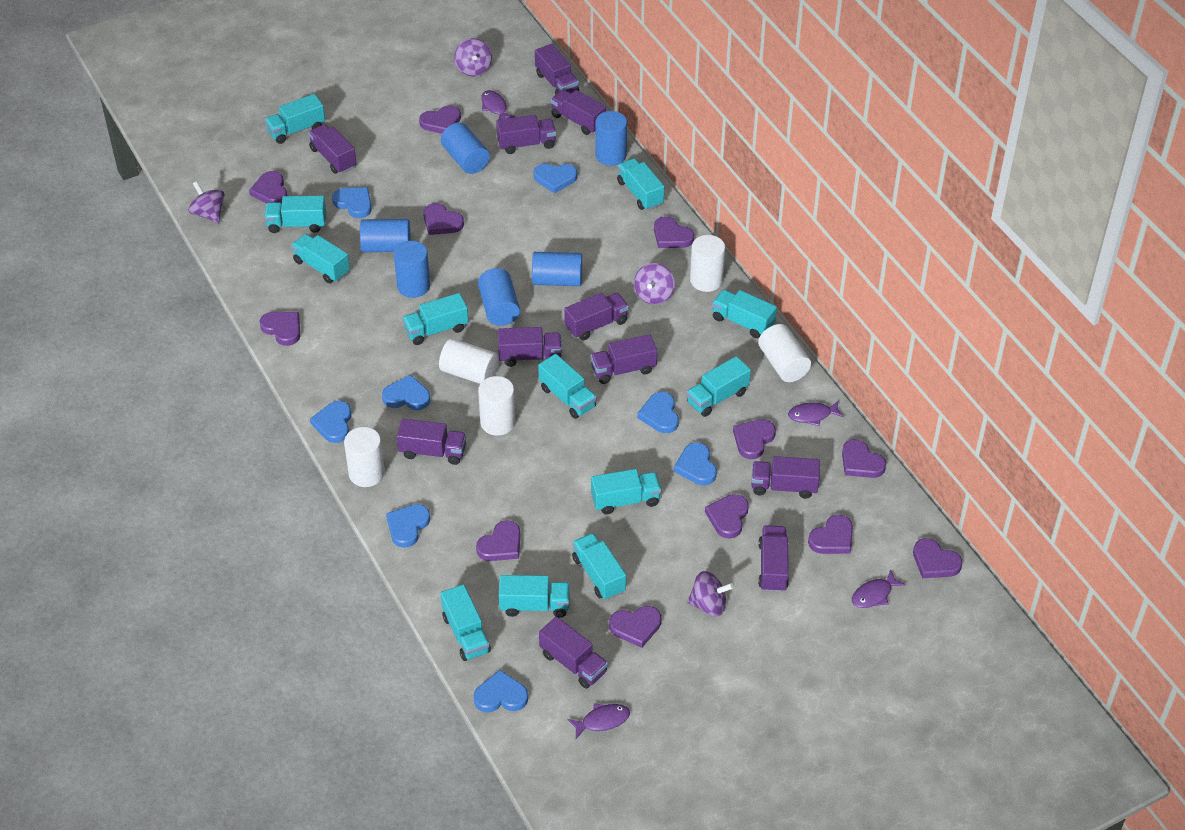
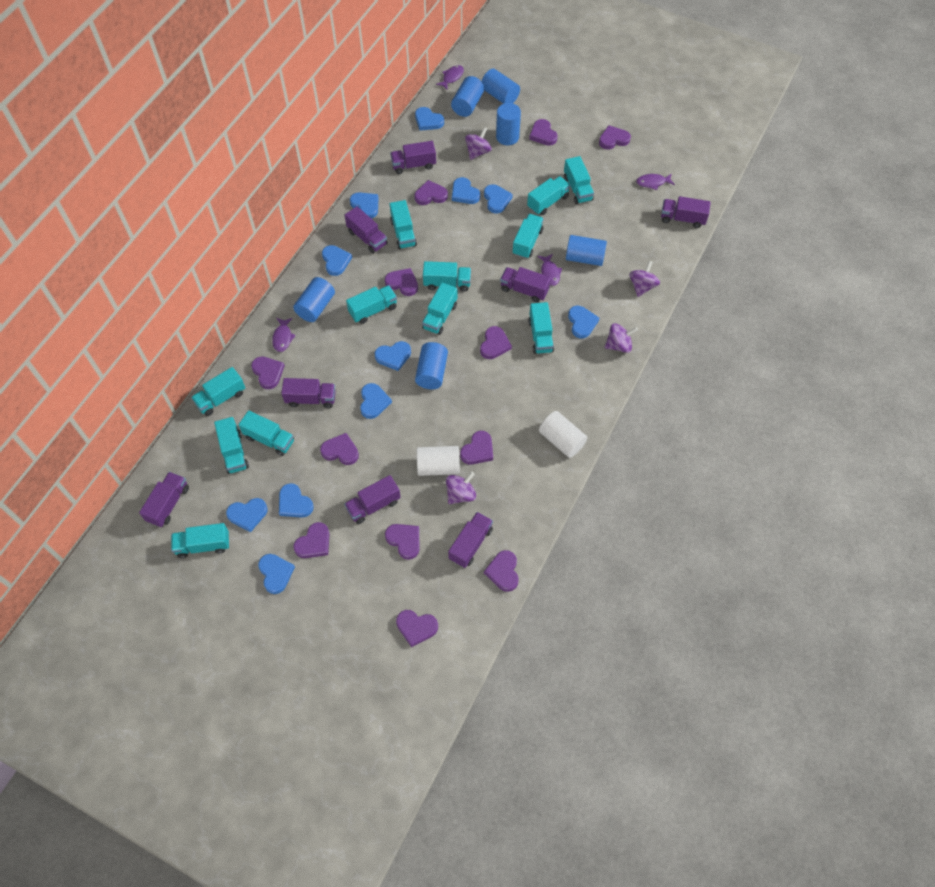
blue heart: [310,401,352,443] [332,187,372,218] [382,375,430,410] [386,504,430,548] [473,670,528,712] [534,164,577,193] [637,392,679,433] [674,442,717,485] = 8 -> [226,498,268,532] [258,554,295,594] [279,483,314,518] [322,245,352,276] [350,192,378,219] [360,383,392,419] [375,341,411,371] [415,107,444,131] [452,177,480,204] [484,184,513,213] [568,306,599,338] = 11
purple truck: [308,124,356,174] [397,419,466,465] [496,115,556,154] [498,327,562,367] [535,44,579,95] [539,617,608,689] [551,89,606,135] [564,293,629,340] [590,334,657,384] [751,456,820,499] [758,525,789,592] = 11 -> [139,472,189,527] [281,378,336,408] [344,475,401,524] [345,206,388,254] [390,141,436,174] [448,512,493,568] [500,267,551,302] [661,196,711,228] = 8
white cylinder: [344,427,385,487] [439,338,499,384] [478,376,516,436] [690,235,725,292] [758,324,811,382] = 5 -> [417,446,460,476] [539,411,587,458] = 2

